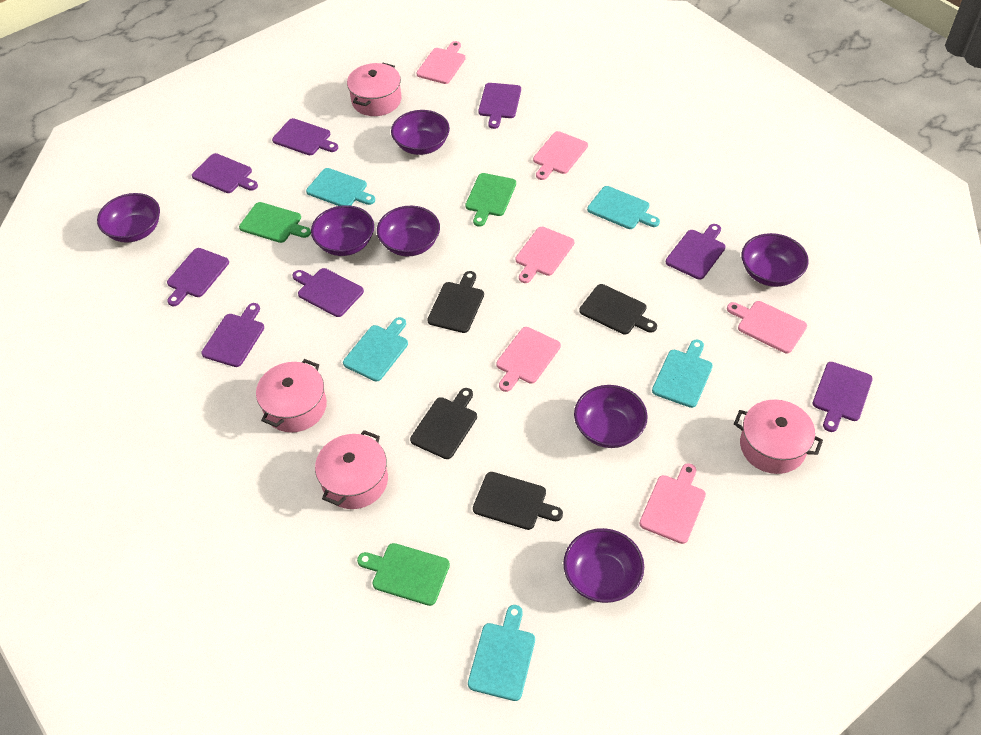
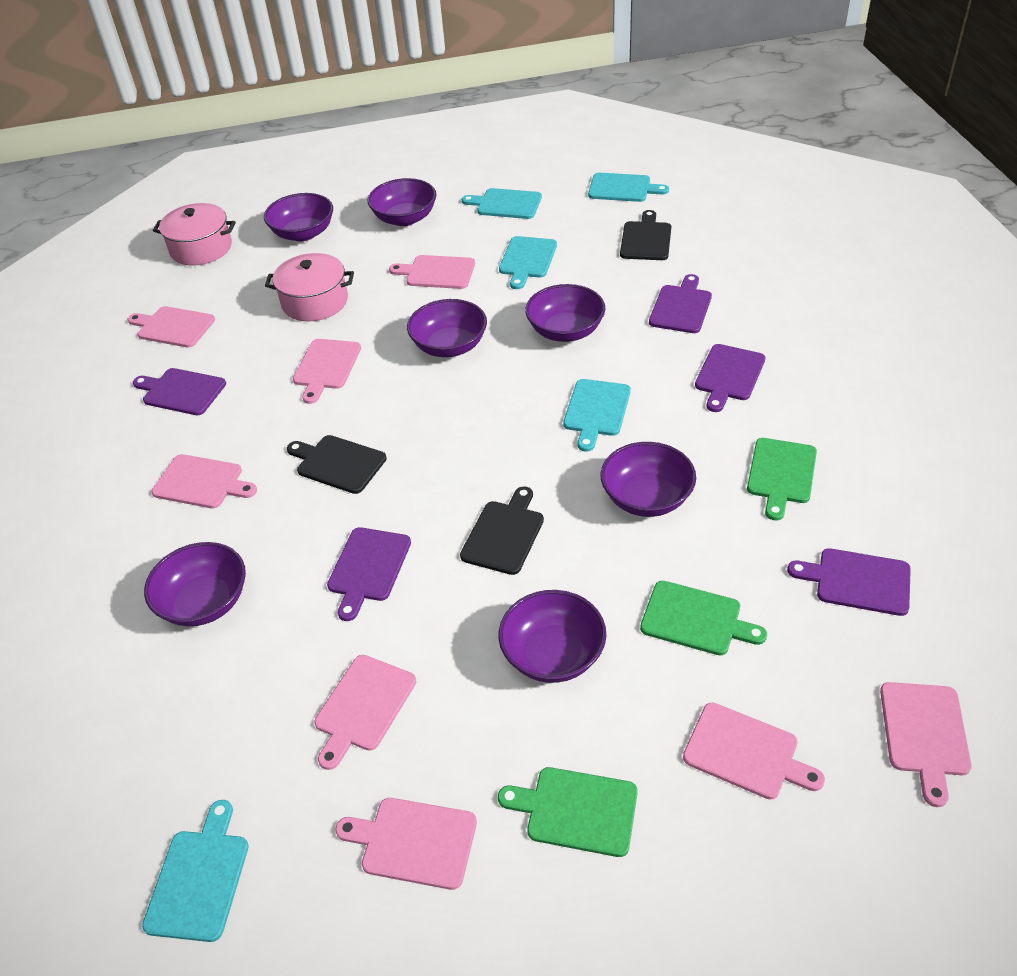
black cutting board: [410,388,477,459] [427,271,484,333] [473,472,563,530] [579,284,657,334] = 4 -> [287,435,387,494] [460,486,544,575] [620,210,671,260] = 3
pink cutting board: [416,41,466,84] [496,327,561,392] [516,227,574,283] [533,131,588,180] [639,463,706,544] [727,301,807,353] = 6 -> [128,306,215,348] [152,454,257,508] [293,339,361,404] [314,655,416,770] [335,798,477,890] [389,255,475,289] [683,703,825,800] [880,682,972,807] = 8
pink pot: [256,359,327,433] [315,430,388,509] [347,63,401,116] [734,400,823,474] = 4 -> [153,203,236,266] [265,253,354,321] = 2
purple cutting board: [167,248,229,306] [192,153,258,193] [201,303,264,367] [272,118,338,155] [292,268,364,317] [478,83,521,129] [666,224,726,280] [813,362,873,432] = 8 -> [133,368,226,415] [327,527,411,621] [649,274,712,333] [695,344,765,412] [787,548,911,616] = 5

